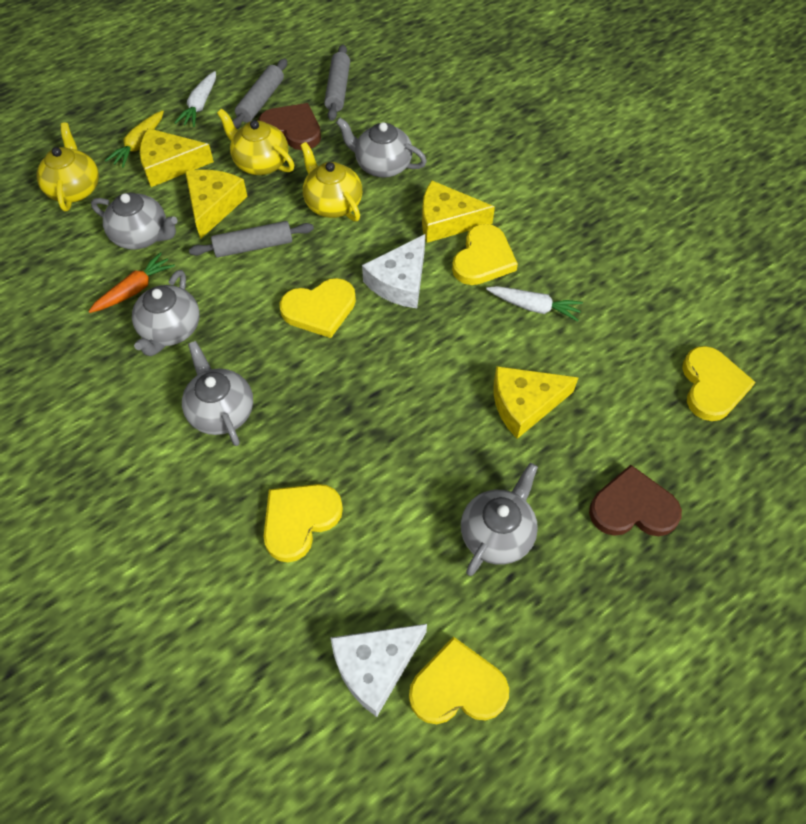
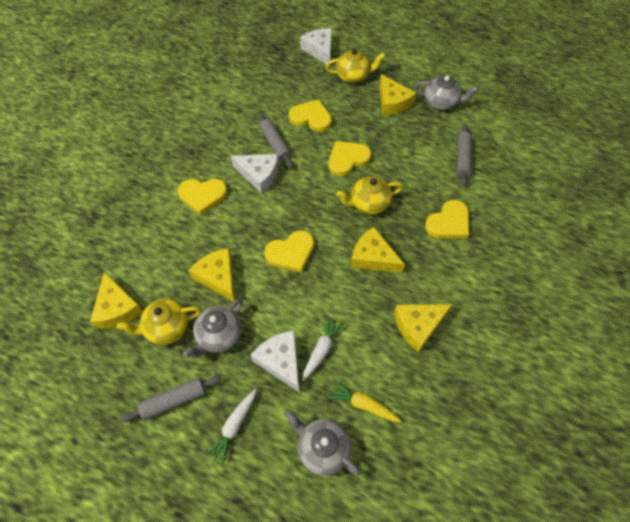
brown heart: [258,103,321,150] [589,465,682,536] = 2 -> none = 0
grey teapot: [91,193,178,250] [132,270,200,356] [182,341,253,446] [336,118,427,178] [461,463,538,576] = 5 -> [183,299,243,358] [286,411,360,476] [414,75,479,110] = 3
orange carrot: [88,252,175,313] = 1 -> none = 0
white cheese: [331,624,427,717] [362,234,425,308] = 2 -> [231,154,279,194] [251,331,299,392] [300,28,332,67] = 3
yellow cheese: [140,128,214,187] [185,170,248,239] [422,181,495,243] [493,366,579,439] = 4 -> [90,272,143,329] [189,248,235,302] [351,227,405,273] [379,74,416,116] [394,304,452,352] = 5

